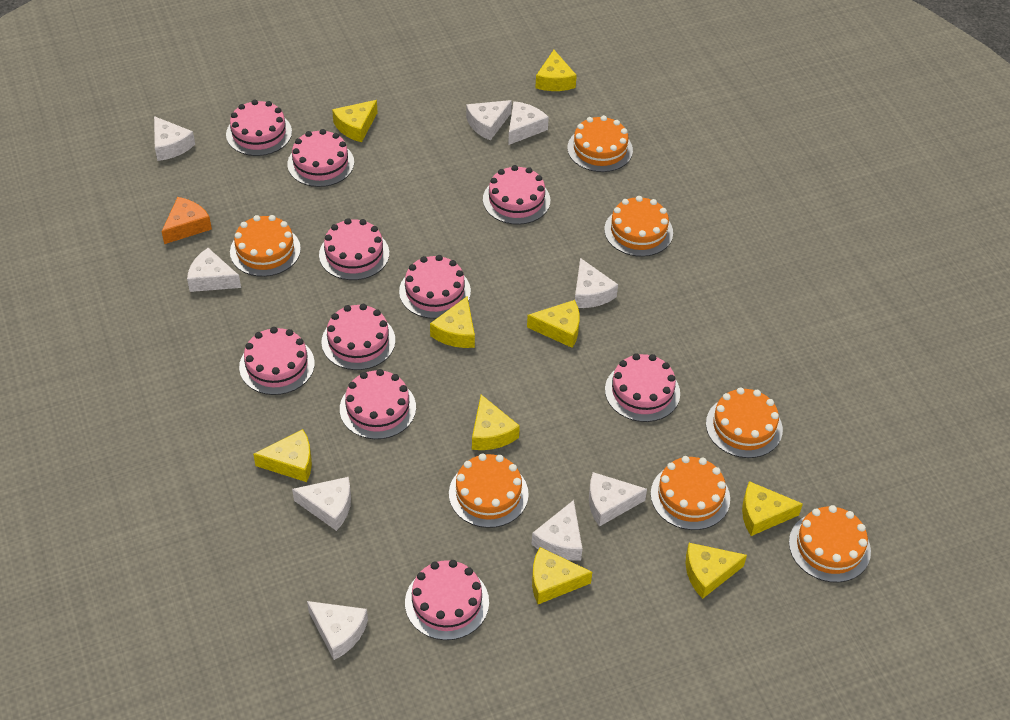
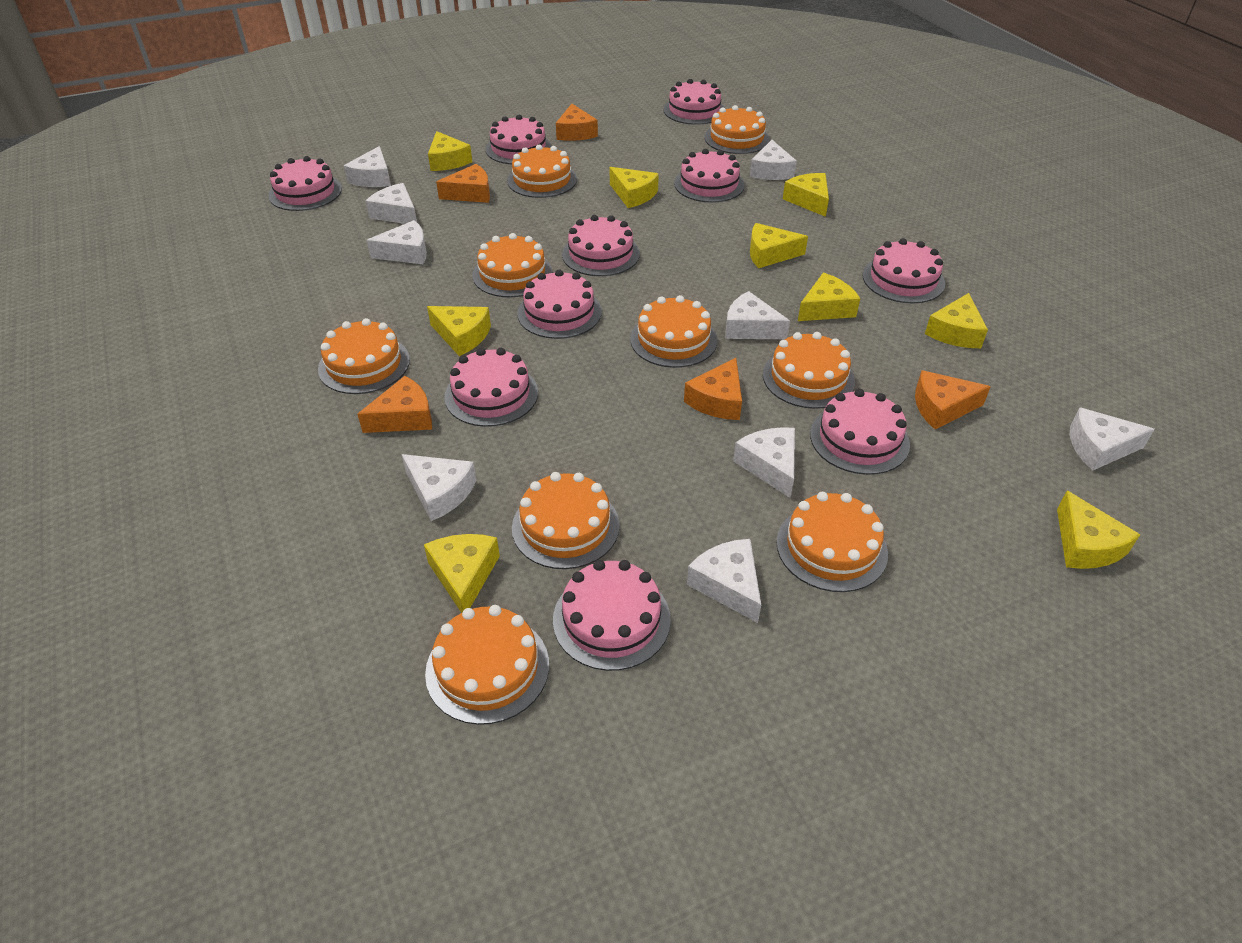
orange cake: [230,215,301,277] [449,453,529,528] [568,115,633,172] [604,196,673,257] [651,456,730,530] [706,387,783,458] [789,505,871,583] = 7 -> [318,318,410,394] [425,605,549,725] [472,233,553,297] [507,145,577,198] [512,472,620,569] [630,295,717,368] [705,105,770,154] [763,332,855,409] [776,492,888,592] = 9
orange cheese: [161,197,212,244] = 1 -> [357,376,432,433] [436,164,490,203] [556,104,598,141] [684,358,742,420] [915,370,991,430] = 5

